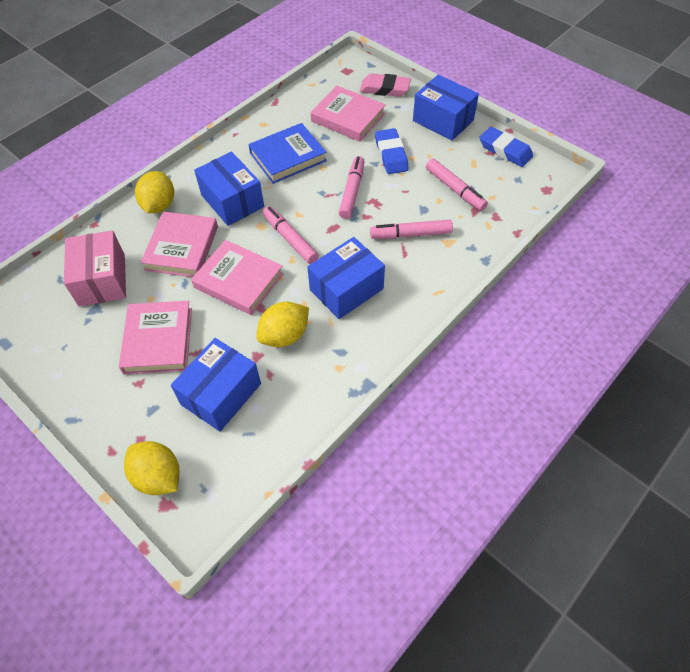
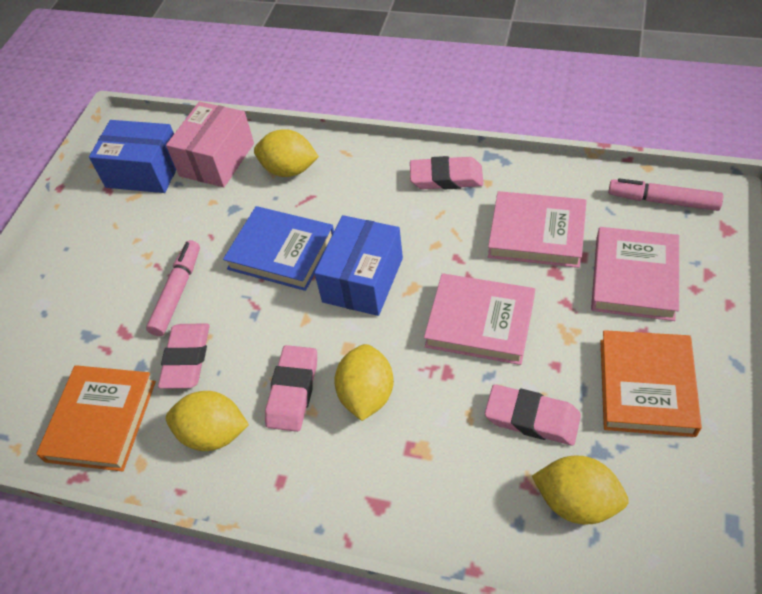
blue box: [171,338,261,432] [194,152,264,226] [307,237,385,319] [413,75,479,141] = 4 -> [89,120,176,193] [314,215,403,316] = 2
blue eraser: [375,128,409,174] [479,127,533,167] = 2 -> none = 0
orange book: none = 0 -> [36,365,156,472] [600,330,702,437] = 2
pink book: [119,301,192,374] [140,212,218,277] [191,240,284,315] [311,86,386,142] = 4 -> [424,274,535,365] [488,191,587,268] [591,227,679,321] = 3
pink eraser: [360,73,411,97] = 1 -> [158,323,210,389] [265,345,317,432] [410,156,484,190] [485,384,581,445] = 4
pink marker: [263,206,319,264] [339,156,365,219] [370,220,453,239] [426,158,488,211] = 4 -> [146,240,200,336] [608,178,723,211] = 2
yellow lemon: [124,441,179,495] [135,171,174,213] [256,302,309,347] = 3 -> [166,391,249,451] [254,129,319,177] [334,344,394,421] [532,456,629,525] = 4

